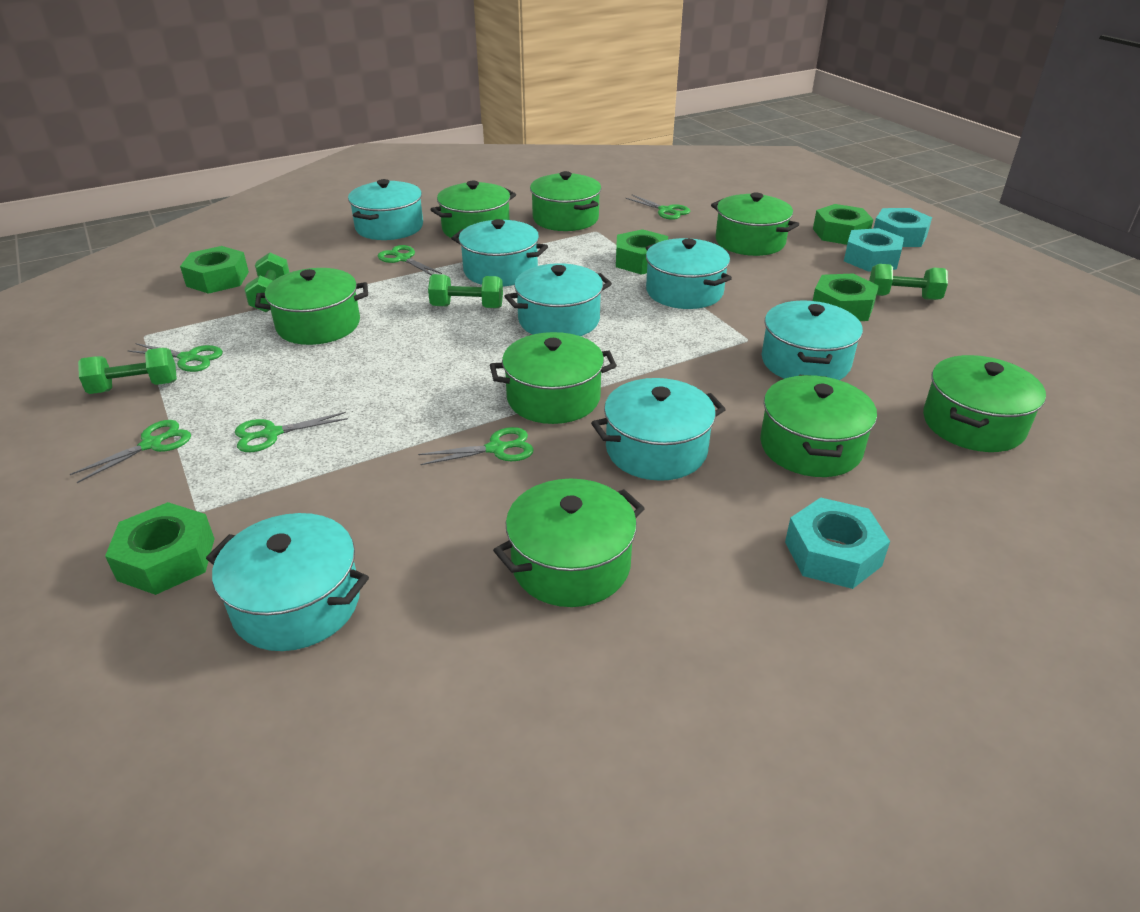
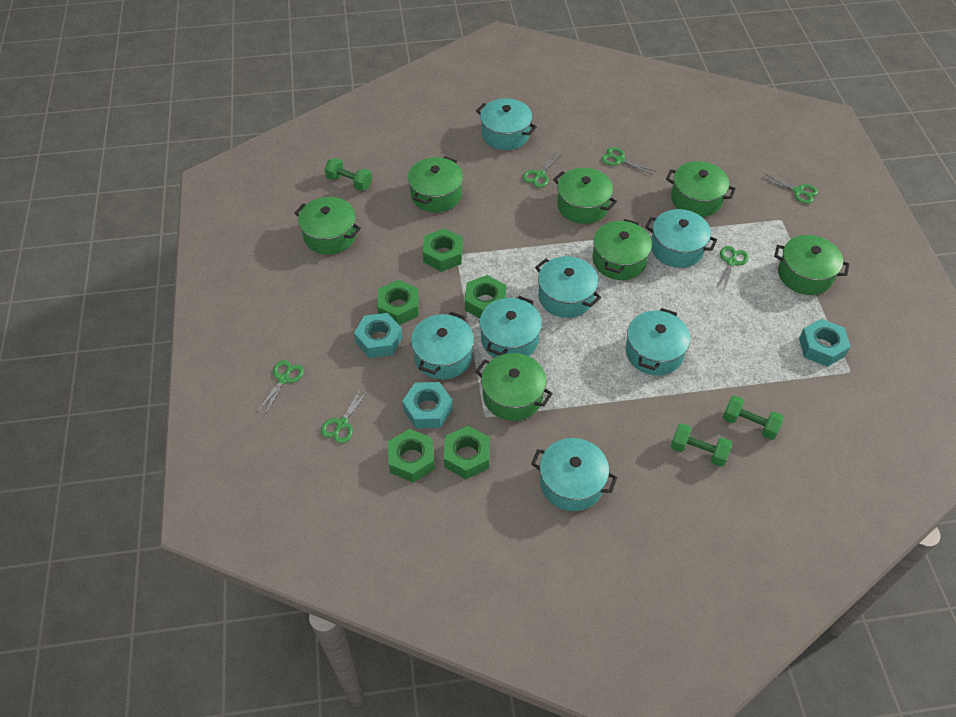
green dumbbell: [78,348,177,394] [244,253,290,312] [428,274,503,308] [869,264,948,300] = 4 -> [324,158,372,191] [671,423,732,467] [723,395,784,440] = 3
green pot: [255,268,368,345] [430,181,516,239] [490,332,617,424] [493,479,645,607] [530,171,601,231] [711,193,799,256] [760,375,877,477] [923,355,1046,452] = 8 -> [295,197,361,255] [408,156,463,213] [475,353,553,421] [553,168,617,224] [593,219,652,280] [666,161,736,217] [774,235,849,295] = 7

